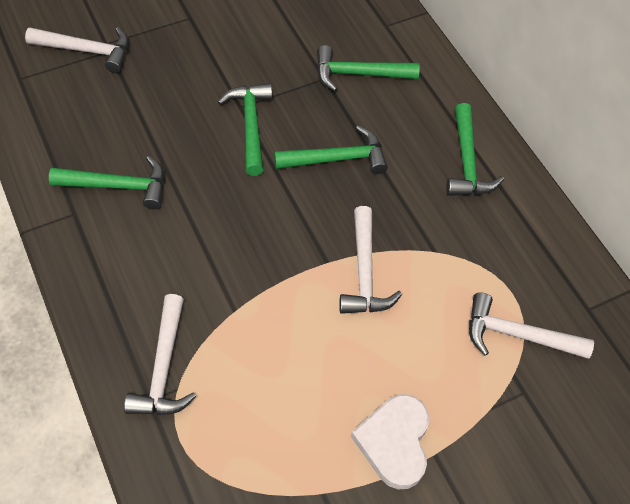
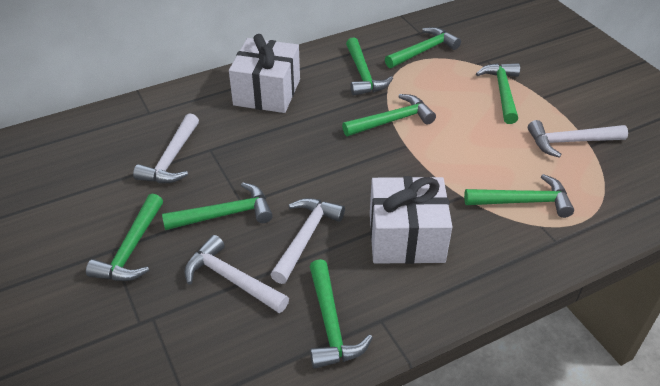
green hammer: [49,156,165,209] [218,83,272,176] [274,126,388,174] [317,45,420,91] [446,103,504,196] = 5 -> [86,194,163,281] [162,182,273,230] [309,259,373,369] [342,94,436,136] [346,37,393,96] [385,27,461,68] [464,174,574,218] [476,63,520,124] = 8
white gift: none = 0 -> [229,34,300,113] [370,176,452,264] = 2
white heart: [351,394,430,489] = 1 -> none = 0

